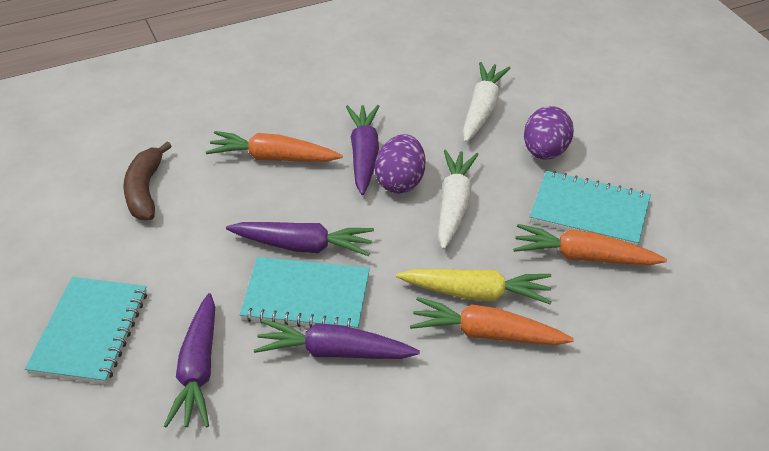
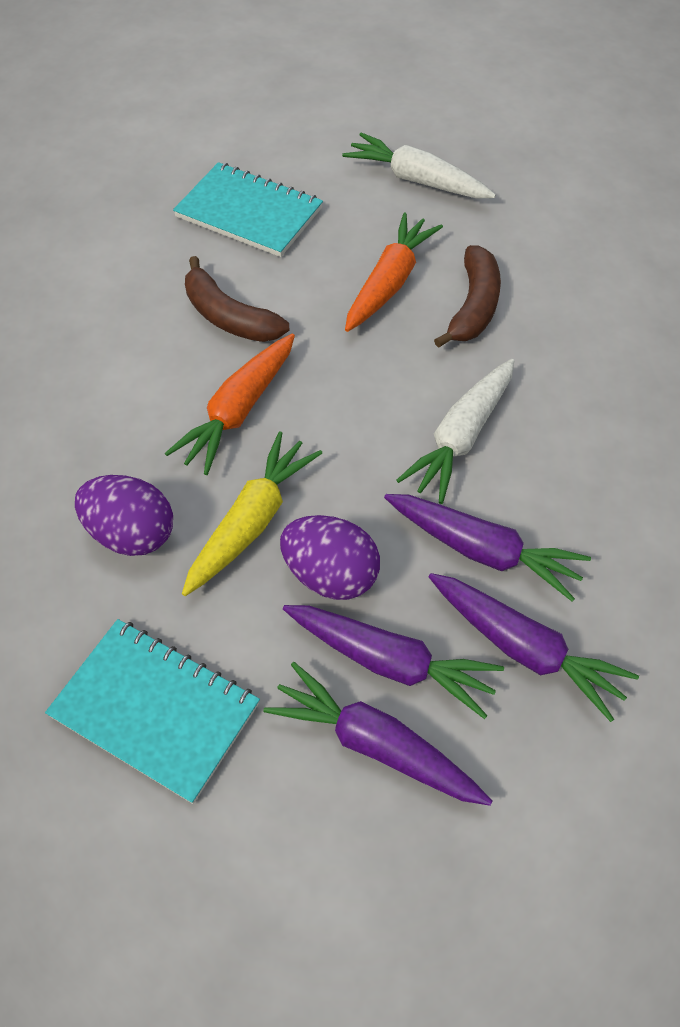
brown banana: [123,142,172,220] = 1 -> [185,256,289,342] [434,245,501,348] = 2
orange carrot: [206,131,342,162] [410,297,574,345] [513,224,667,265] = 3 -> [165,333,295,475] [345,212,443,332] = 2
turquoise notebook: [25,277,147,384] [240,257,370,329] [530,171,651,246] = 3 -> [45,619,260,804] [173,162,323,257] = 2

